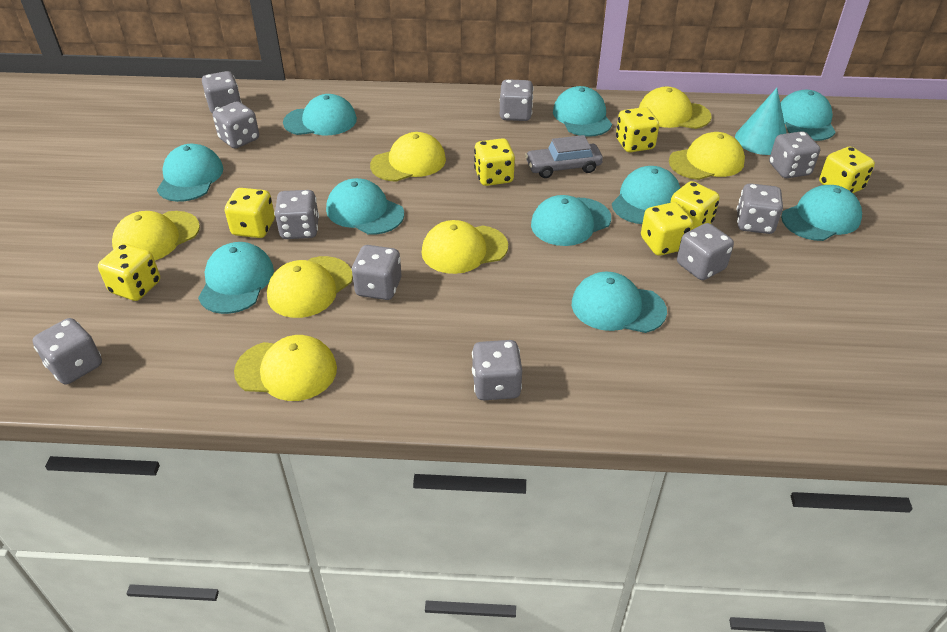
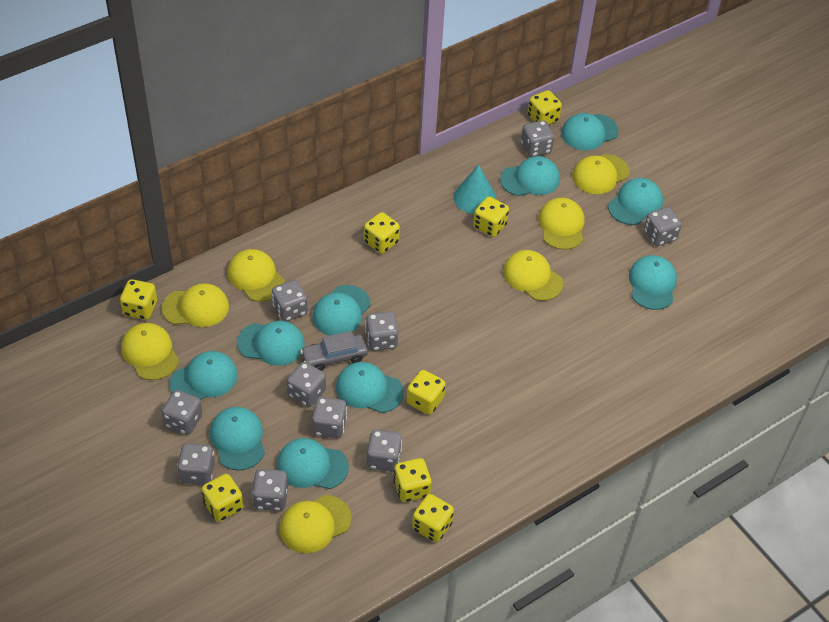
yellow dice: [98,243,160,301] [225,188,275,238] [474,138,515,186] [616,107,659,152] [641,202,693,256] [670,181,720,229] [819,146,875,193] = 7 -> [120,279,157,320] [201,474,243,522] [364,212,400,254] [393,458,431,502] [407,370,446,415] [412,494,454,542] [473,197,509,237] [528,90,562,125] = 8

